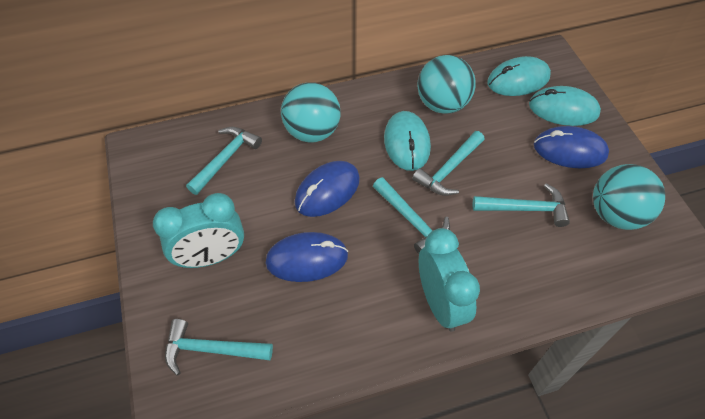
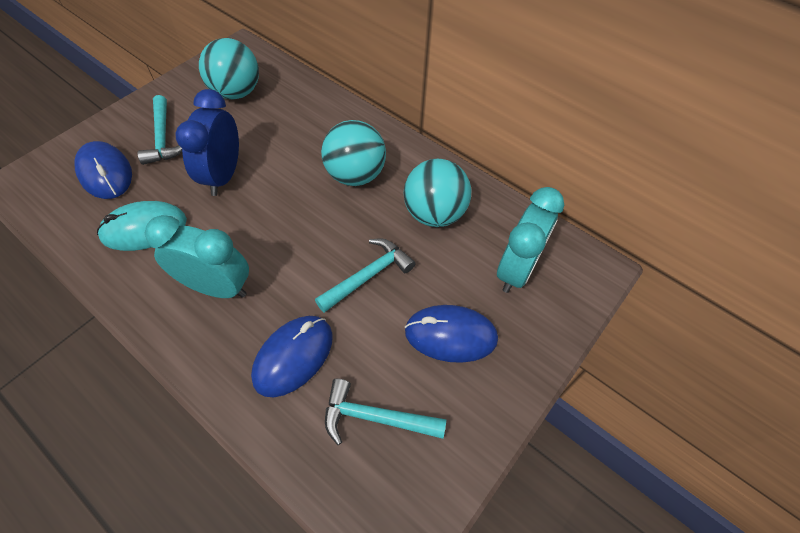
blue clock: none = 0 -> [175,89,239,196] = 1
turquoise hammer: [165,319,273,376] [186,127,262,195] [373,177,450,254] [412,131,485,196] [473,183,570,227] = 5 -> [138,95,182,165] [315,238,416,313] [325,378,446,445] = 3
turquoise mouse: [384,111,431,171] [487,56,551,96] [529,86,601,126] = 3 -> [97,201,187,251] = 1

